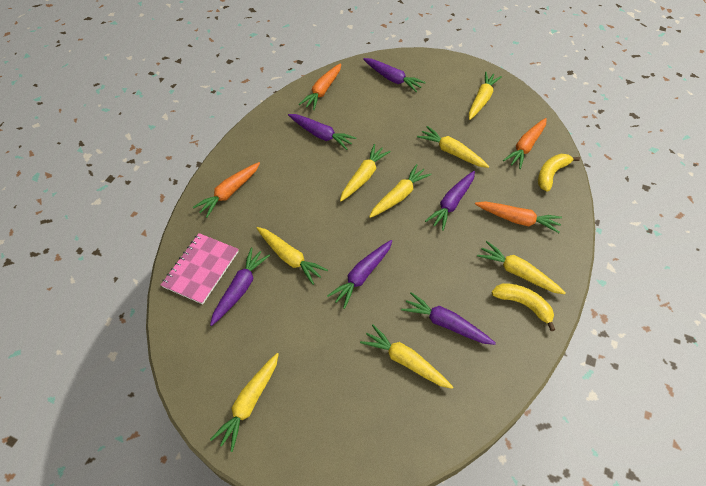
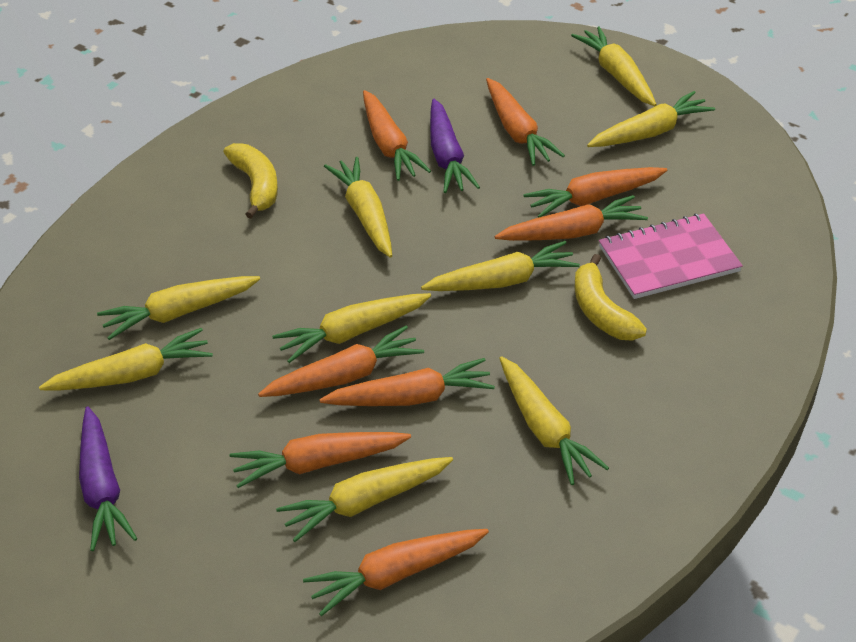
orange carrot: [193,162,260,218] [299,63,341,110] [475,202,562,233] [503,118,547,169] = 4 -> [230,432,411,488] [258,326,424,397] [303,529,489,616] [319,358,495,406] [363,90,431,181] [486,78,565,166] [495,195,648,241] [523,167,667,218] = 8
purple carrot: [210,247,270,326] [288,114,356,150] [327,240,392,309] [363,58,426,92] [401,292,496,345] [425,171,475,231] = 6 -> [79,406,137,551] [430,99,480,193] = 2
yellow carrot: [210,353,279,452] [257,227,328,285] [340,144,391,201] [360,325,453,389] [369,164,432,218] [417,126,490,168] [469,72,502,120] [477,241,566,294] = 8 -> [39,328,213,391] [97,276,260,340] [272,293,431,363] [276,457,453,542] [324,157,392,258] [421,241,580,291] [499,356,609,485] [571,26,657,106] [587,91,715,147] = 9

